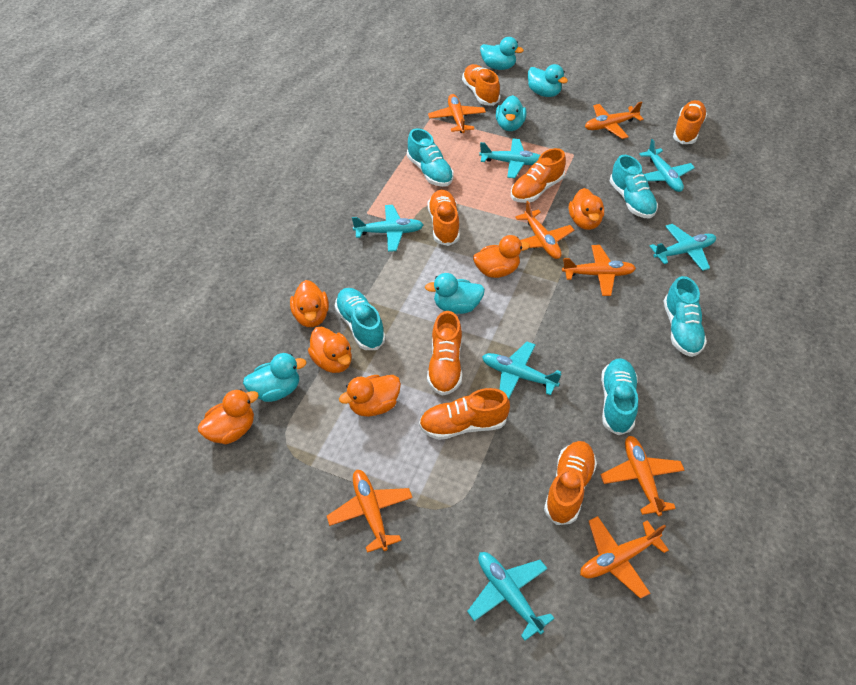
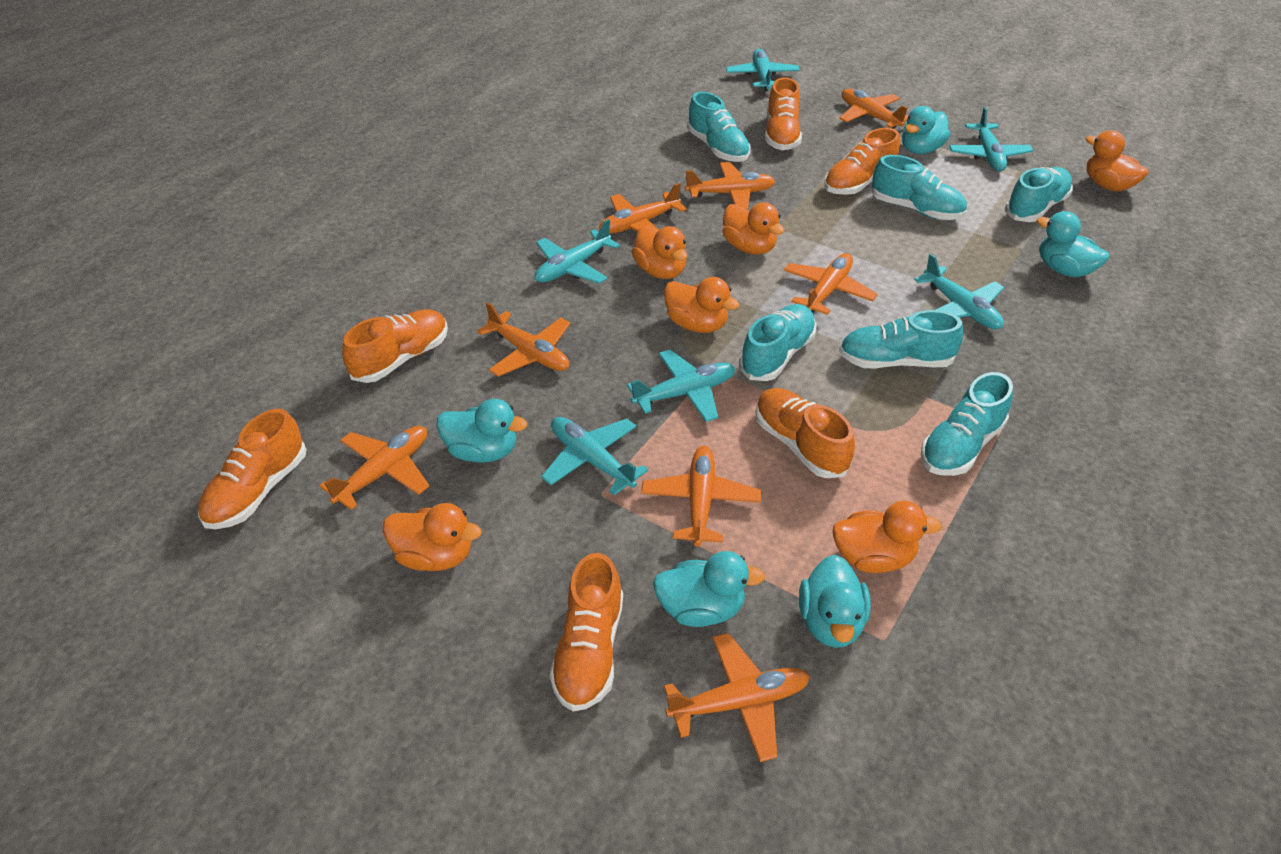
orange plane: [327,470,413,553] [428,94,486,133] [515,201,574,259] [562,245,636,296] [580,516,669,599] [585,101,643,139] [601,436,685,516] = 7 -> [319,426,429,510] [477,302,570,377] [599,183,687,234] [641,446,761,547] [664,633,810,762] [685,162,775,210] [784,253,878,315] [839,89,909,129] = 8
orange shoe: [419,388,510,440] [427,311,462,396] [428,190,460,246] [462,64,500,106] [511,148,566,203] [544,441,597,525] [673,100,707,144] = 7 -> [198,409,306,529] [342,309,448,383] [549,553,623,711] [755,388,855,478] [765,77,802,150] [824,128,900,195] = 6
turquoise shoe: [335,288,386,350] [407,128,454,187] [601,358,638,435] [610,155,658,219] [664,276,707,357] = 5 -> [687,92,751,162] [739,304,816,381] [839,310,963,369] [871,155,967,220] [921,372,1013,476] [1005,167,1073,222] = 6

